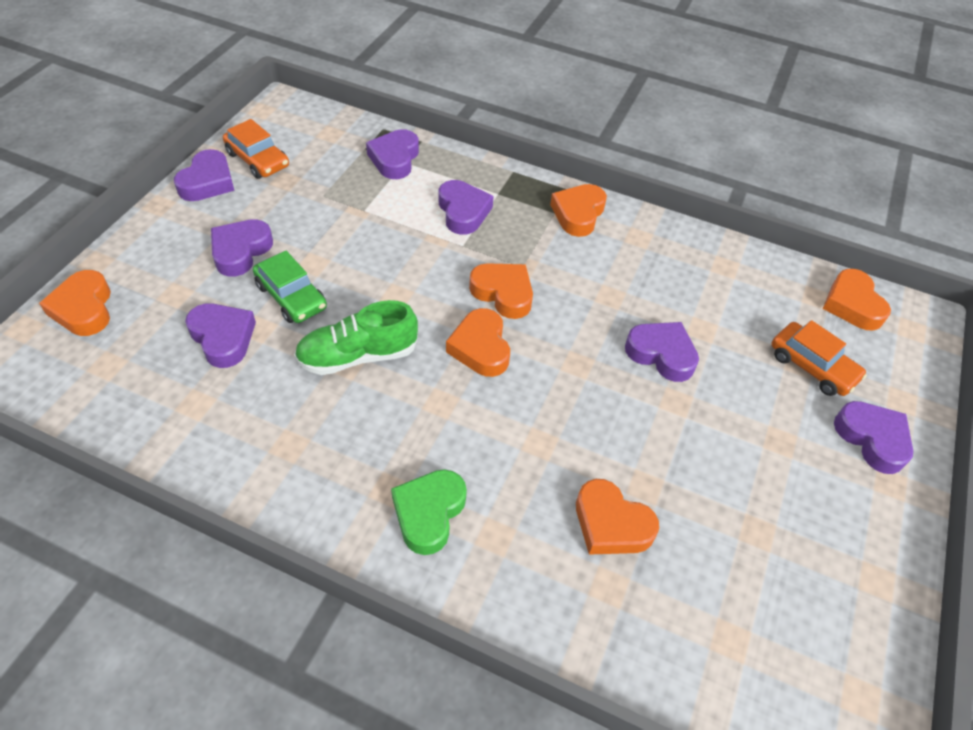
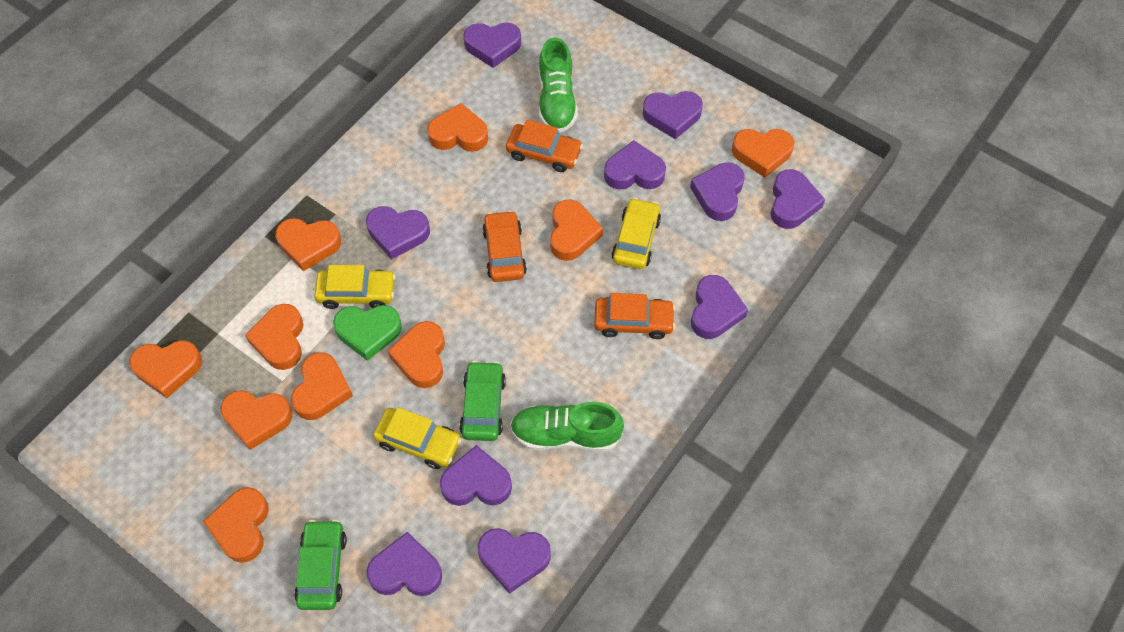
green car: [253,251,327,323] = 1 -> [294,520,347,610] [459,361,506,441] = 2
green shoe: [294,300,418,375] = 1 -> [510,402,624,451] [539,38,578,133] = 2
orange car: [223,119,289,179] [771,320,867,396] = 2 -> [482,210,527,282] [506,120,583,172] [594,293,675,339] = 3
orange heart: [39,270,111,336] [446,308,510,377] [469,263,533,319] [550,184,607,237] [576,479,659,555] [823,269,891,330] = 6 -> [129,340,202,398] [203,487,269,563] [220,390,293,450] [245,304,303,370] [275,218,341,271] [291,352,353,420] [388,321,445,388] [427,103,488,152] [550,199,603,261] [732,129,794,178] = 10
purple heart: [174,149,234,201] [185,303,256,368] [211,219,273,277] [366,129,419,179] [439,180,494,235] [625,322,699,382] [834,401,913,474] = 7 -> [366,206,430,259] [366,532,442,596] [440,445,512,506] [463,22,521,68] [478,528,551,594] [604,140,666,190] [642,91,703,139] [690,162,744,221] [691,275,748,339] [770,169,825,229] = 10
yellow car: none = 0 -> [314,265,396,309] [373,407,461,469] [612,198,661,269] = 3

